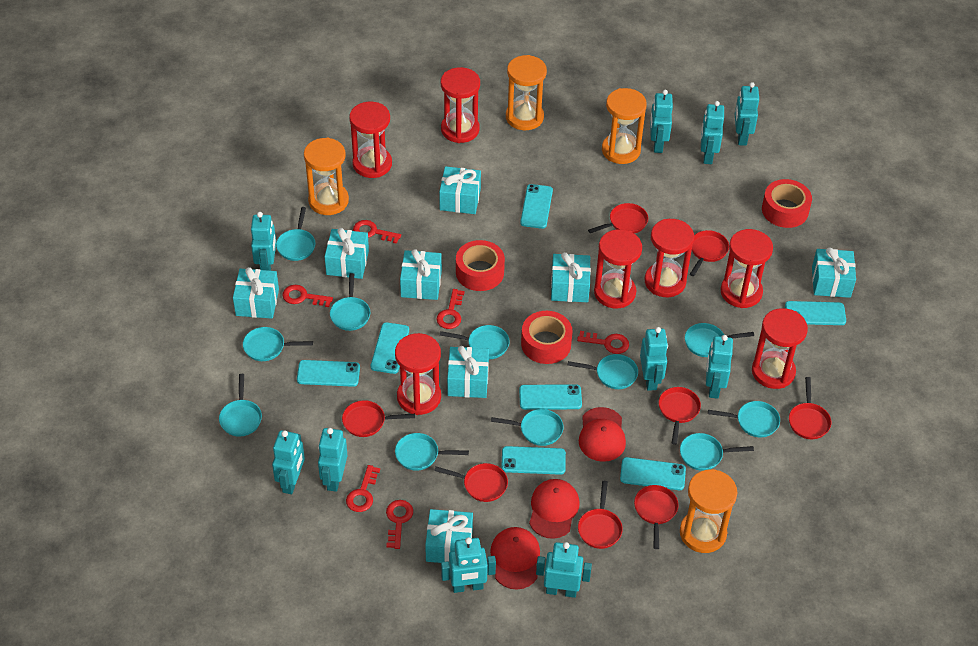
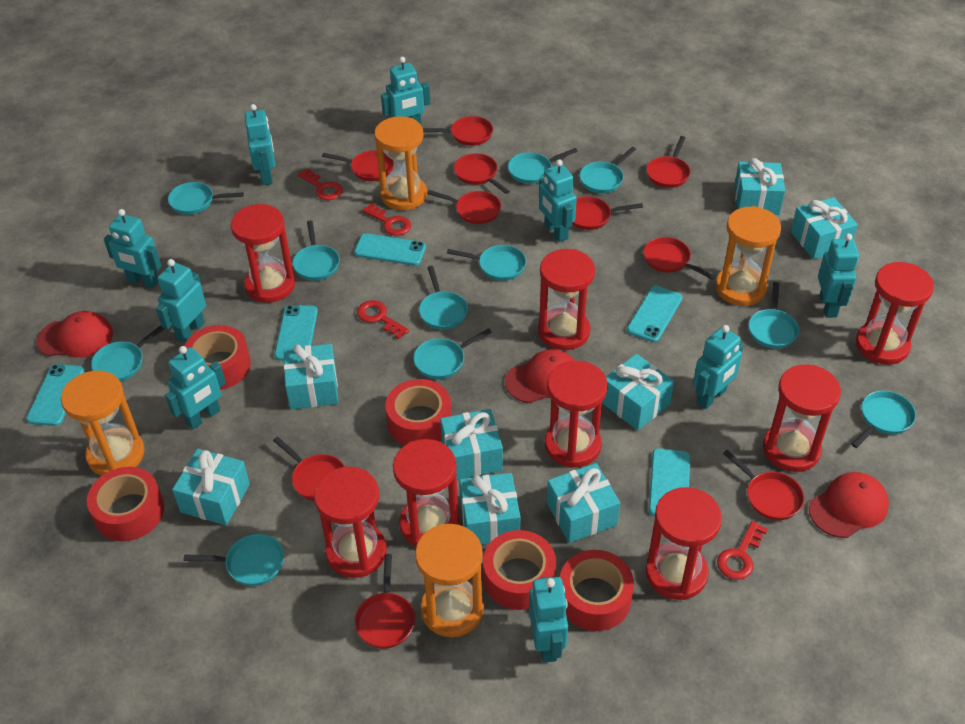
red hourglass: [349,102,392,178] [395,333,441,415] [441,67,480,143] [594,229,642,308] [645,219,694,297] [720,229,773,308] [752,308,808,389] = 7 -> [231,204,295,303] [314,467,387,578] [393,439,459,547] [538,249,595,350] [545,361,608,468] [646,487,722,600] [763,364,841,472] [856,262,934,365] = 8
red key: [282,285,333,307] [346,465,380,512] [353,220,401,244] [386,500,413,549] [436,289,465,329] [577,331,629,354] = 6 -> [298,168,343,200] [357,300,409,339] [362,203,411,236] [717,521,768,580] = 4
red pan: [342,400,415,437] [434,463,508,502] [578,481,623,549] [588,203,648,233] [634,485,679,549] [659,387,701,445] [690,230,729,276] [789,377,831,439] = 8 -> [273,437,345,501] [322,150,394,181] [355,554,415,649] [423,116,493,146] [427,190,501,224] [454,153,510,194] [572,196,643,230] [643,237,716,280] [646,136,690,188] [723,450,804,520] = 10
red tape: [456,240,505,291] [521,311,573,364] [762,179,812,228] = 3 -> [87,467,164,541] [184,325,251,390] [385,379,452,445] [483,530,556,610] [560,550,634,631] = 5
turquoise phone: [297,360,360,387] [371,322,409,374] [501,446,566,475] [519,384,582,410] [520,184,553,229] [620,457,686,490] [785,301,846,325] = 7 -> [26,364,84,426] [274,305,318,360] [354,233,426,266] [627,286,682,342] [649,448,690,516] = 5
turquoise robot: [251,212,276,271] [272,430,305,494] [318,428,347,492] [441,537,496,593] [536,542,592,598] [640,327,668,391] [650,90,673,153] [701,101,724,164] [706,335,733,399] [735,82,759,146] = 10 -> [104,209,161,288] [156,259,206,343] [165,346,226,429] [245,104,275,185] [381,57,430,126] [529,577,568,663] [539,159,577,242] [693,325,743,409] [818,233,859,318] = 9

